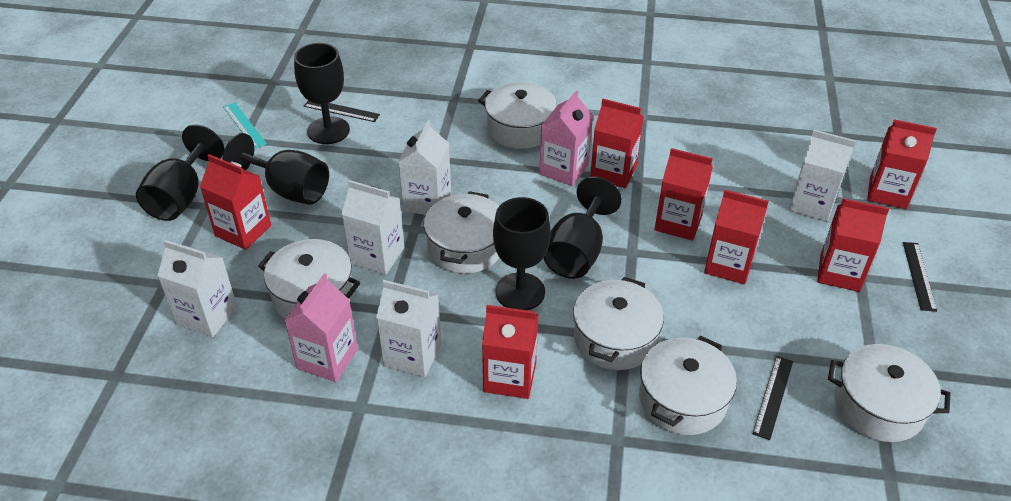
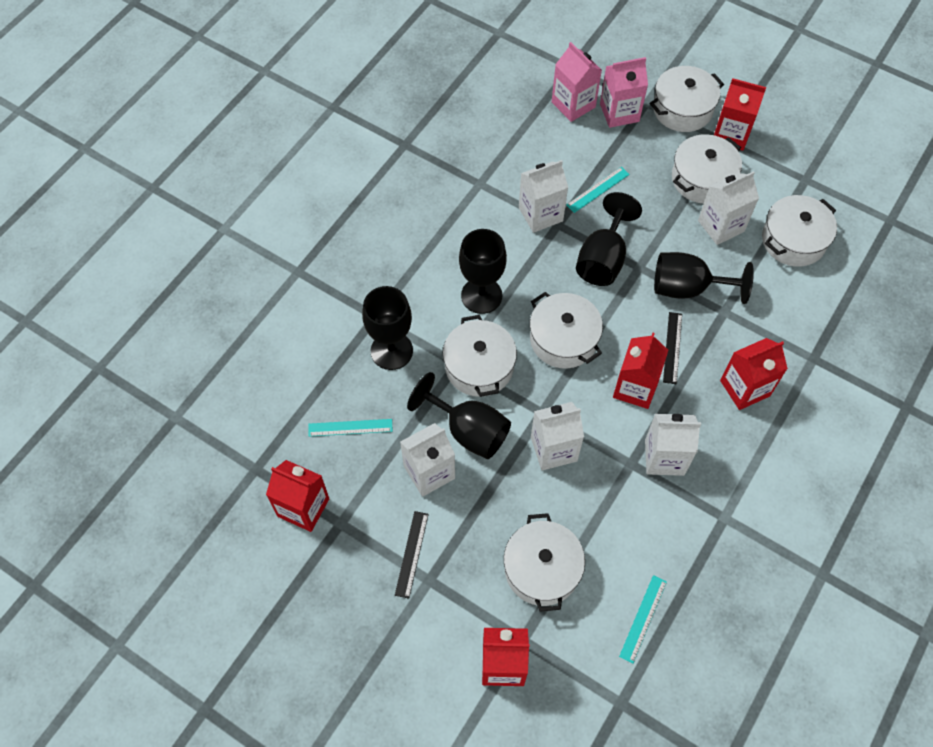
black ruler: [304,100,380,122] [753,356,793,440] [903,242,937,312] = 3 -> [395,511,429,599] [663,312,682,384] = 2
red carton: [200,154,271,250] [482,305,539,399] [590,99,644,188] [655,148,713,241] [704,190,769,284] [817,198,889,292] [867,119,937,209] = 7 -> [266,460,329,532] [482,628,529,686] [613,333,668,409] [714,78,766,151] [720,338,788,410] = 5
turquoise ruler: [223,102,267,149] = 1 -> [308,419,393,437] [566,167,630,213] [619,575,667,663] = 3

